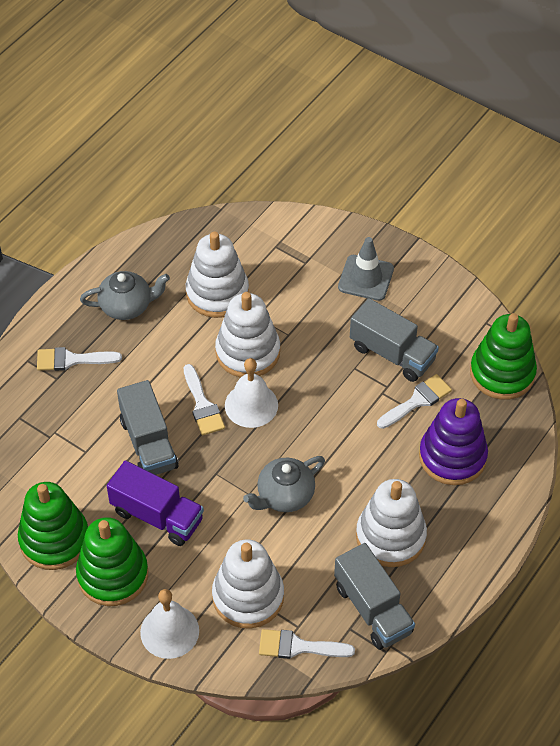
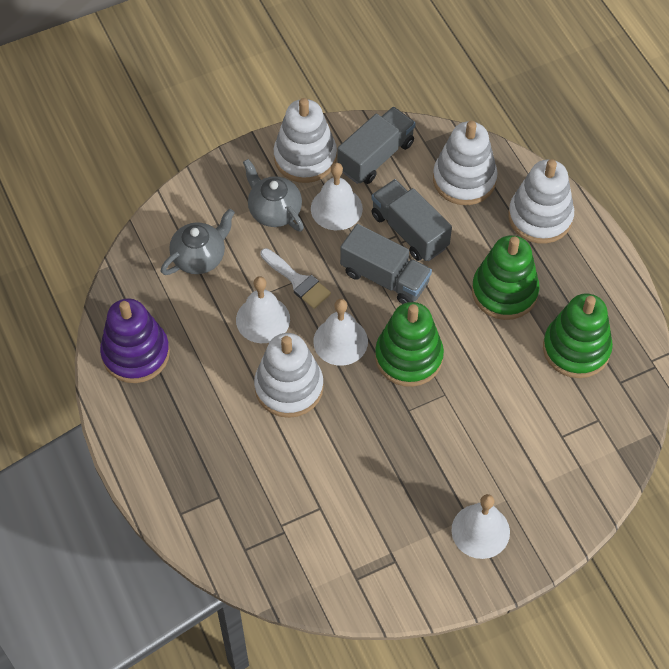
grey traffic cone: [338,237,394,301] = 1 -> none = 0
purple truck: [107,460,204,546] = 1 -> none = 0
white bell: [140,589,199,659] [225,358,278,428] = 2 -> [236,276,290,343] [311,163,363,230] [313,299,368,366] [451,494,510,559] = 4
white brush: [37,347,122,371] [183,364,225,435] [259,629,355,659] [377,374,452,429] = 4 -> [260,248,331,309] = 1

